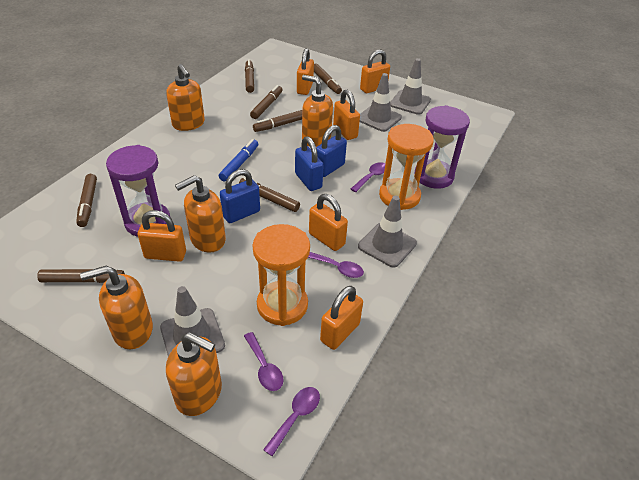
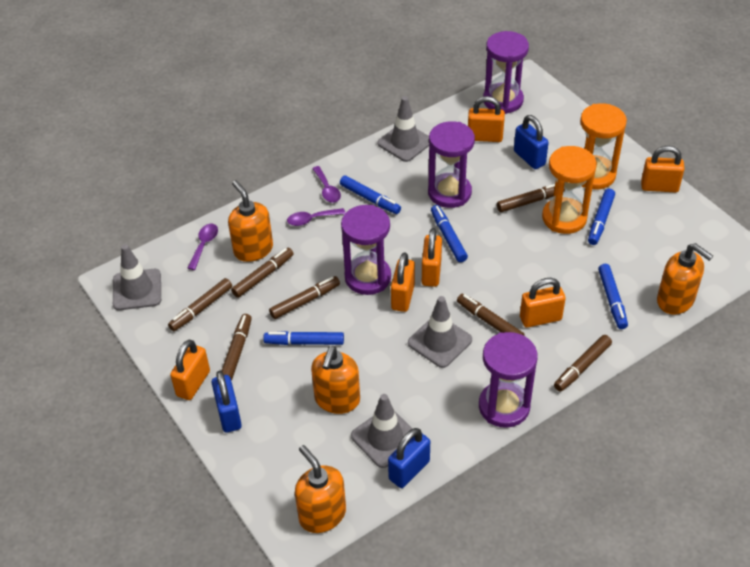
blue marker: [219,139,258,182] = 1 -> [263,331,344,345] [340,175,401,214] [431,205,468,262] [588,189,615,245] [598,264,628,329] = 5
orange soap dispenser: [80,266,153,349] [166,64,205,131] [166,332,222,416] [175,175,226,253] [302,75,333,147] = 5 -> [228,180,273,262] [295,445,346,533] [311,346,360,414] [657,243,713,315] = 4
purple hourglass: [106,145,170,237] [414,105,470,189] = 2 -> [341,205,391,295] [428,121,475,208] [479,332,538,428] [483,31,529,114] = 4
purple spoon: [244,332,284,391] [263,387,320,456] [308,252,364,278] [351,162,385,192] = 4 -> [188,224,218,270] [287,208,345,226] [312,166,341,203] = 3

